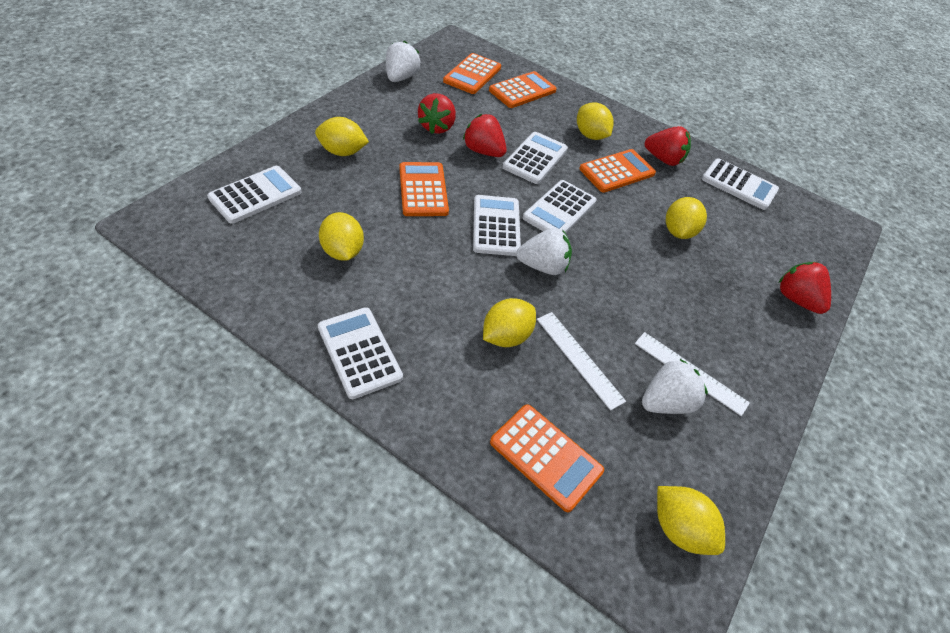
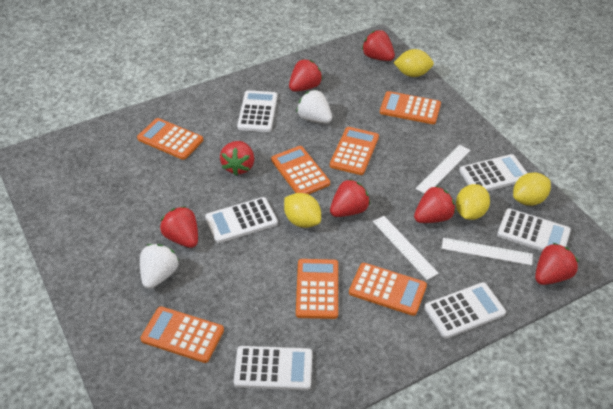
orange calculator: [400,162,449,216] [443,53,501,94] [489,71,557,108] [490,404,604,512] [579,149,656,193] = 5 -> [137,118,203,160] [140,306,224,363] [271,146,330,194] [296,259,338,319] [330,127,379,175] [349,263,427,316] [380,91,441,124] = 7
red strawberry: [418,93,456,134] [463,114,507,157] [645,126,691,166] [778,262,831,314] = 4 -> [160,206,198,248] [220,141,254,176] [289,59,323,92] [330,179,370,217] [362,30,395,61] [414,185,455,223] [535,243,579,285] = 7
white ruler: [537,312,626,411] [635,332,750,416] = 2 -> [373,216,439,280] [415,145,471,194] [441,238,533,265] = 3
white strawberry: [386,41,420,82] [516,228,572,275] [642,359,708,414] = 3 -> [140,244,179,289] [296,90,332,123] = 2
yellow lemon: [315,117,369,156] [319,212,364,261] [483,298,536,347] [577,102,614,140] [657,486,725,555] [666,197,707,239] = 6 -> [284,193,321,228] [394,49,434,77] [456,184,490,220] [513,173,551,206] = 4

